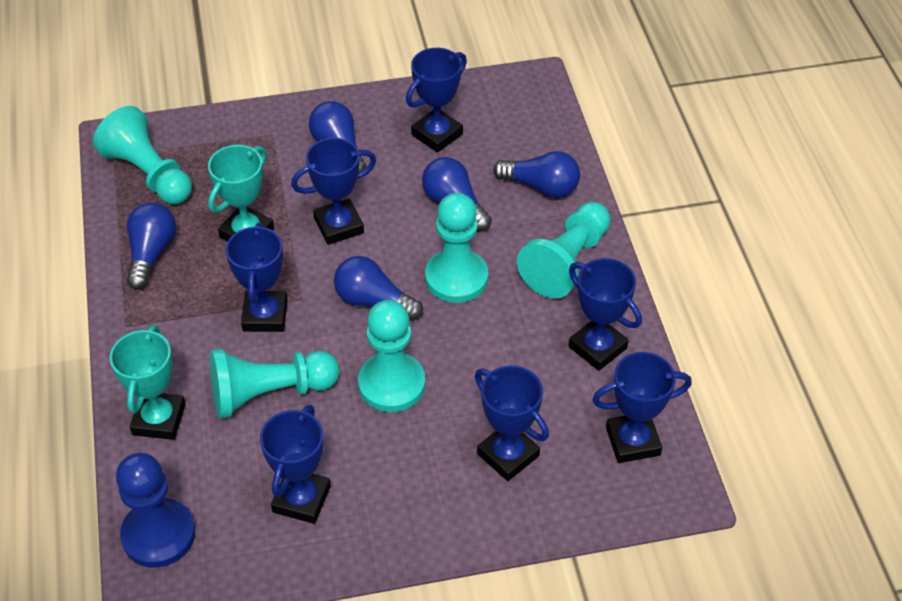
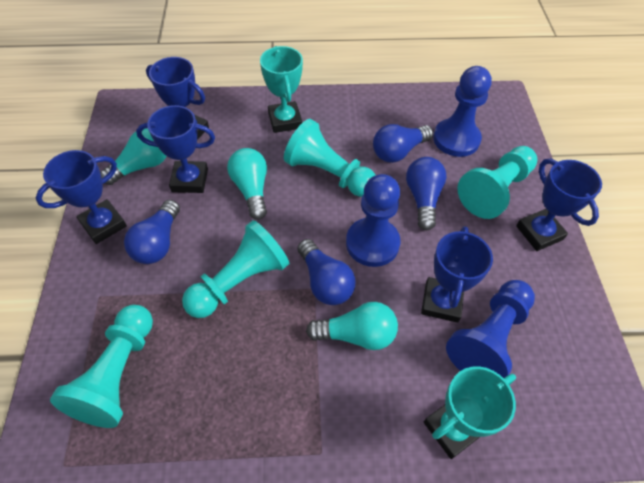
blue light bulb: [127,203,176,290] [309,101,366,172] [334,256,423,321] [422,157,492,232] [493,151,580,198] = 5 -> [124,200,180,264] [297,239,356,305] [373,124,433,163] [406,157,447,230] = 4
blue pawn: [116,453,195,568] = 1 -> [346,174,400,267] [433,66,492,157] [446,280,535,378] = 3
blue trophy: [225,223,288,332] [260,405,331,524] [291,138,376,245] [406,48,467,153] [475,366,549,481] [569,258,642,371] [592,352,692,463] = 7 -> [36,150,127,244] [136,105,215,193] [146,57,209,140] [421,226,493,323] [516,158,602,251] = 5
turquoise light bulb: none = 0 -> [100,128,166,185] [227,148,267,220] [306,302,398,350] = 3
turquoise pawn: [93,106,192,204] [210,349,339,418] [358,300,425,412] [425,193,488,303] [517,202,611,299] = 5 -> [50,305,153,428] [182,220,289,318] [284,119,376,197] [457,146,537,219] = 4

